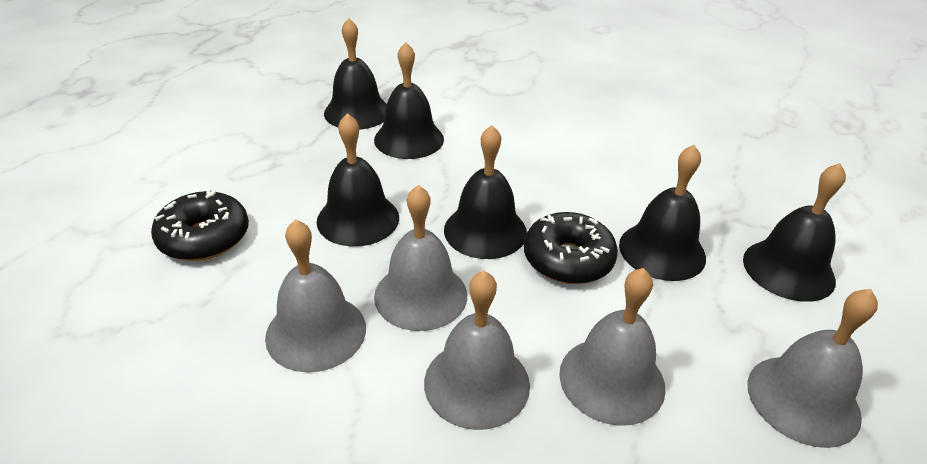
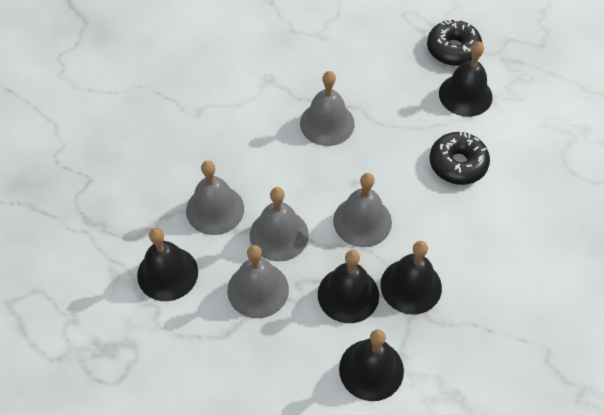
black bell: [317,113,399,247] [324,18,387,130] [374,42,444,159] [444,125,527,259] [619,145,706,281] [743,163,846,302] = 6 -> [137,228,198,301] [318,250,379,323] [339,329,404,401] [380,241,442,315] [439,41,493,117] = 5

